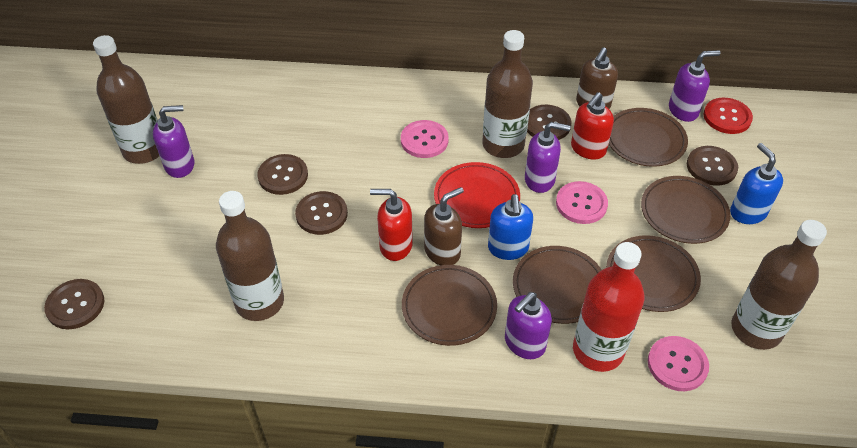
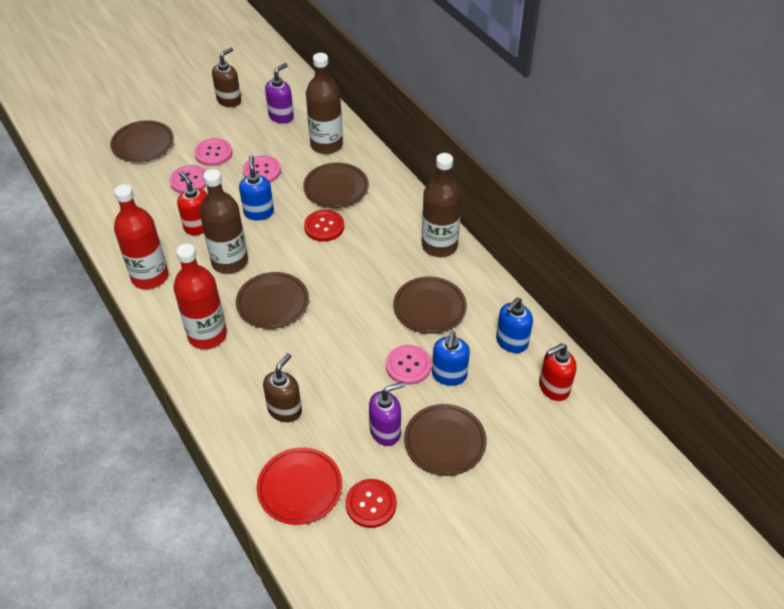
blue soap dispenser: [488,194,533,260] [730,143,783,224] = 2 -> [239,156,274,220] [432,331,470,386] [496,297,533,353] = 3
brown bottle: [93,35,159,164] [216,191,284,321] [482,30,533,158] [731,220,827,350] = 4 -> [200,169,248,274] [306,53,343,154] [422,153,462,257] = 3
brown button: [44,279,104,329] [257,154,308,195] [295,191,348,235] [527,105,571,140] [687,146,738,186] = 5 -> none = 0
pink button: [401,120,449,158] [556,181,608,224] [648,336,709,391] = 3 -> [170,165,207,194] [194,138,232,166] [243,156,281,183] [386,345,431,385] = 4
purple soap dispenser: [153,105,194,178] [505,292,552,359] [525,122,570,193] [669,50,720,122] = 4 -> [265,63,294,123] [369,381,405,446] = 2
red bottle: [573,242,645,372] = 1 -> [114,184,168,289] [173,244,227,349] = 2
red button: [704,98,753,134] = 1 -> [304,210,344,242] [346,479,397,528] = 2

